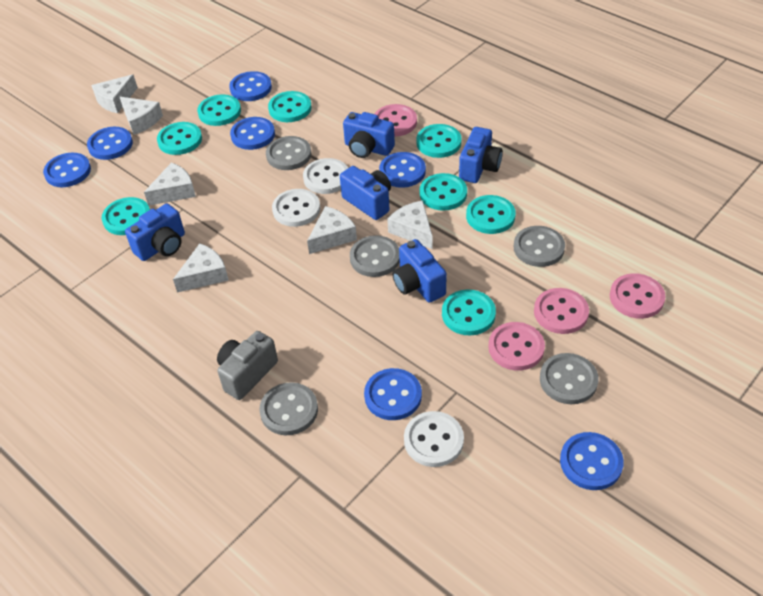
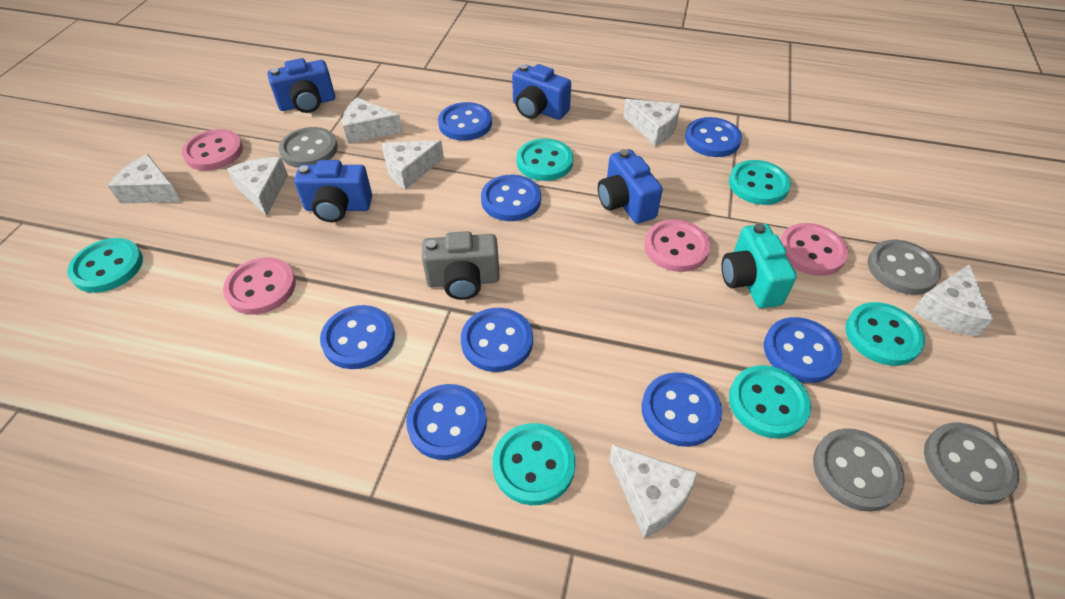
blue button: [43,153,91,187] [87,127,133,160] [229,71,272,101] [230,117,275,150] [364,368,422,420] [379,152,426,188] [560,432,624,490] = 7 -> [320,305,395,369] [406,384,487,460] [438,102,492,141] [461,308,533,372] [481,175,541,221] [642,372,722,447] [685,117,742,157] [764,317,842,383] = 8
blue camera: [125,203,185,261] [340,166,391,220] [343,112,395,158] [392,239,447,303] [459,127,503,183] = 5 -> [267,58,335,113] [294,160,372,222] [512,64,571,120] [598,149,663,224] = 4
grey button: [259,382,318,435] [266,136,311,170] [350,235,400,277] [514,226,565,267] [540,353,598,404] = 5 -> [279,127,338,168] [813,428,905,512] [868,240,941,295] [924,422,1019,505] = 4
turquoise button: [102,197,150,235] [157,122,202,155] [197,94,241,126] [268,91,311,122] [416,124,462,158] [420,173,467,211] [442,290,496,335] [466,195,516,234] = 8 -> [67,238,143,293] [492,423,576,505] [516,138,573,181] [729,160,791,205] [729,365,811,438] [845,302,925,366] = 6
turquoise camera: none = 0 -> [721,223,797,308] = 1
white button: [272,189,320,227] [303,158,348,194] [404,411,464,467] = 3 -> none = 0
white cheese: [91,74,138,113] [120,97,163,135] [144,163,196,206] [173,243,228,293] [307,206,357,254] [387,201,432,249] = 6 -> [108,154,181,204] [227,157,288,216] [342,98,403,144] [383,140,444,190] [609,445,698,538] [623,99,681,146] [913,265,994,336] = 7

